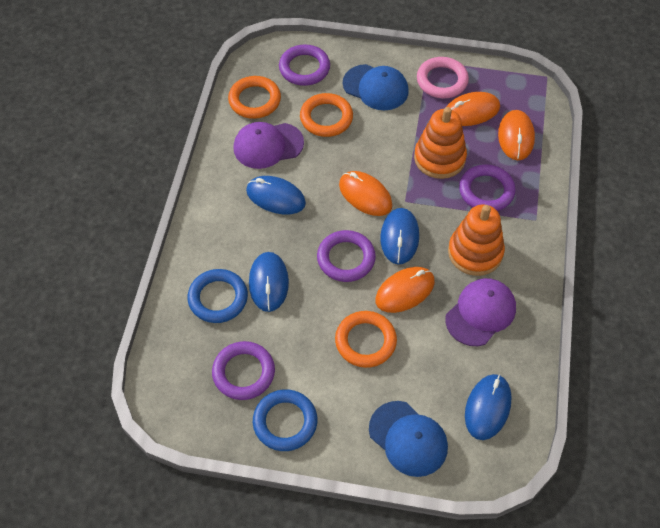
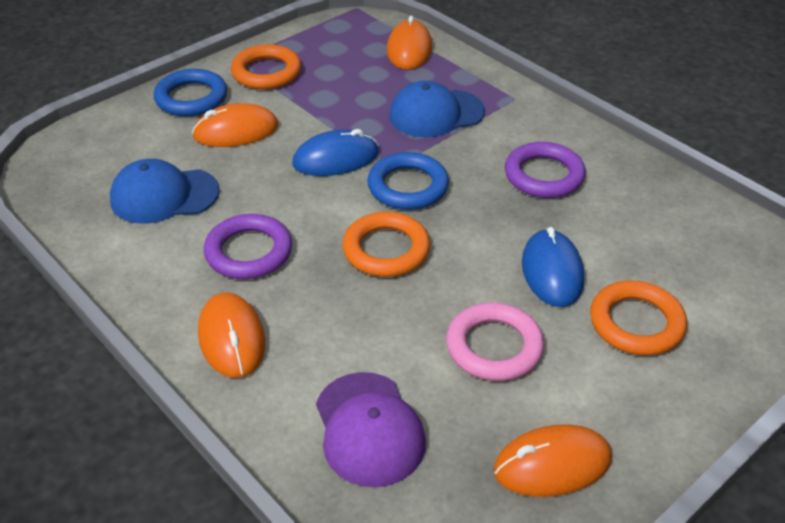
blue mouse: [246,176,306,214] [249,252,289,312] [381,208,419,265] [465,374,512,440] = 4 -> [292,129,379,176] [522,227,584,307] = 2
orange stacking toy: [414,107,467,179] [448,204,505,276] = 2 -> none = 0
purple cap: [233,122,304,169] [445,278,516,346] = 2 -> [316,372,426,487] = 1
purple ring: [212,341,275,400] [279,45,330,86] [317,230,376,282] [459,164,516,211] = 4 -> [204,214,292,279] [505,142,586,198] = 2

